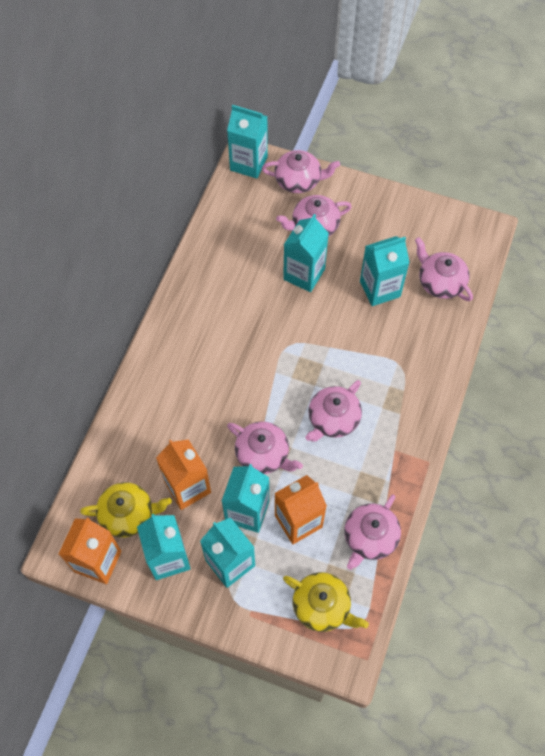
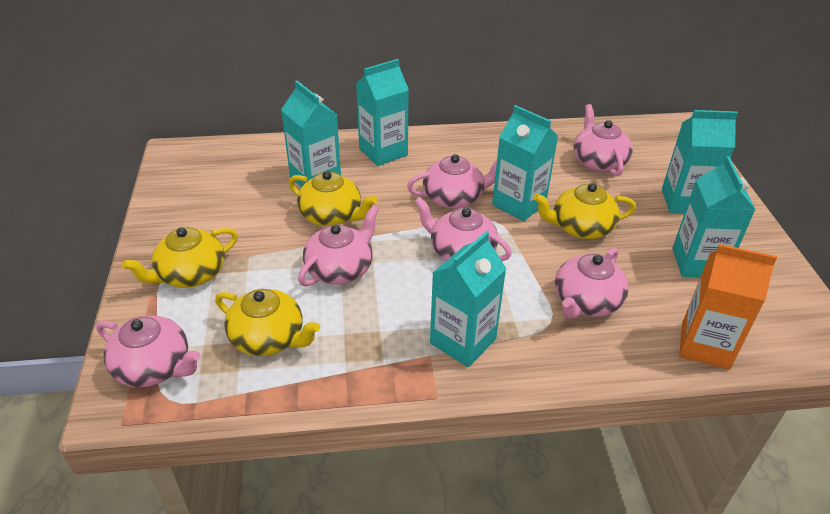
orange carton: [59,518,121,584] [156,439,211,510] [275,475,327,544] = 3 -> [679,244,777,370] = 1
yellow teapot: [80,482,172,538] [283,572,369,632] = 2 -> [122,227,238,288] [215,289,320,356] [288,171,377,226] [533,183,636,239] = 4

